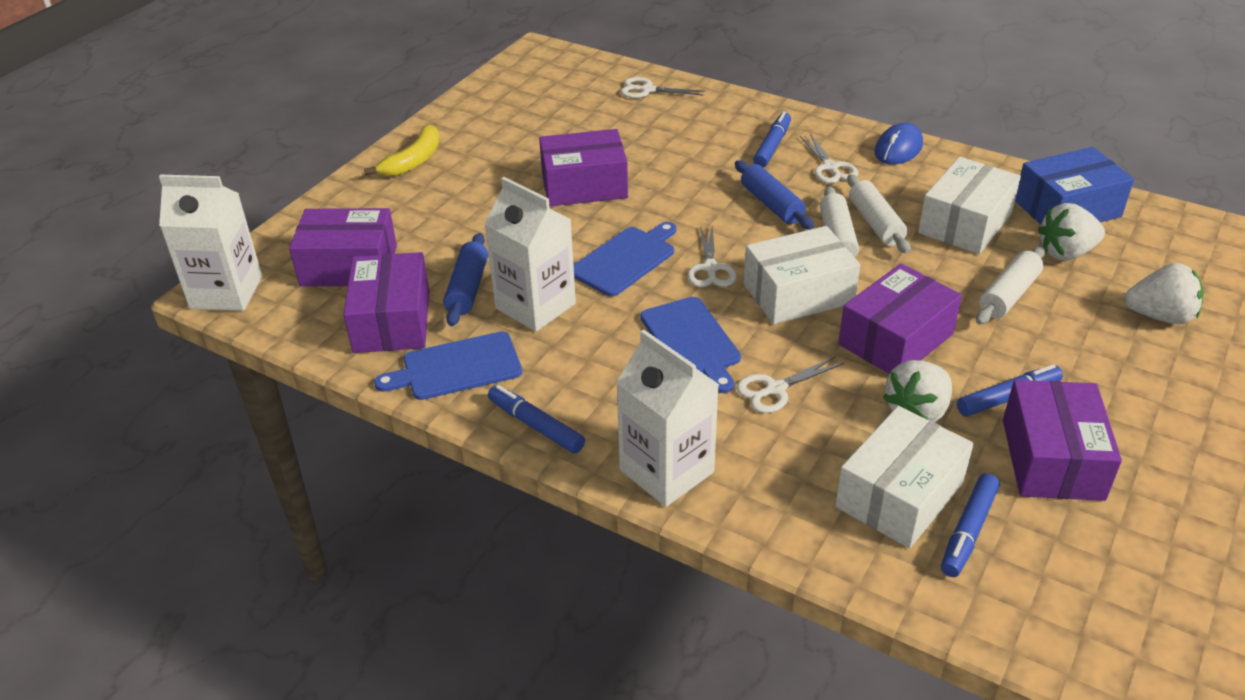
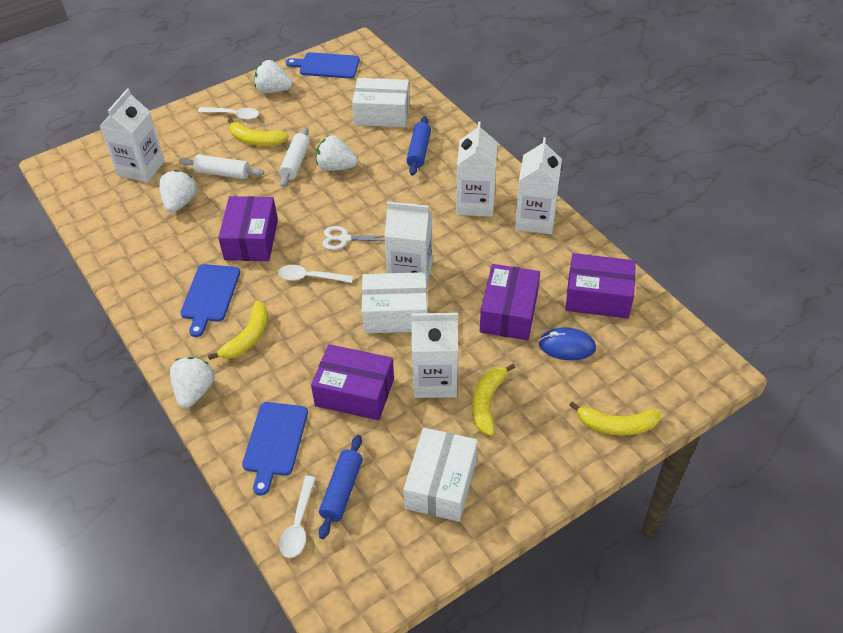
blue box: [1015,147,1134,224] = 1 -> none = 0
blue marker: [488,385,585,454] [753,112,791,167] [941,473,1000,577] [957,364,1063,417] = 4 -> none = 0
purple box: [289,208,397,286] [343,252,429,353] [539,129,628,206] [838,264,962,374] [1003,380,1122,501] = 5 -> [218,196,278,261] [311,344,394,420] [480,264,540,340] [565,253,636,319] = 4
white carton: [159,175,262,311] [484,177,576,332] [616,330,719,507] = 3 -> [99,88,165,183] [385,202,433,288] [411,313,458,398] [456,121,498,217] [515,137,562,234] = 5
white rolling pin: [820,186,859,257] [847,174,911,254] [976,246,1045,325] = 3 -> [179,155,264,179] [279,127,310,187] = 2
white scissors: [621,77,705,98] [688,226,736,287] [737,356,844,413] [800,133,858,183] = 4 -> [323,226,385,250] = 1
white spoon: none = 0 -> [198,107,259,120] [278,265,353,283] [279,476,316,558] = 3
white strawberry: [883,360,952,423] [1038,203,1105,261] [1124,263,1203,324] = 3 -> [159,170,197,213] [170,357,215,408] [254,60,293,93] [316,136,358,171] = 4
yellow banana: [364,125,439,176] = 1 -> [208,301,268,360] [228,118,289,146] [472,364,516,436] [569,401,661,436] = 4

